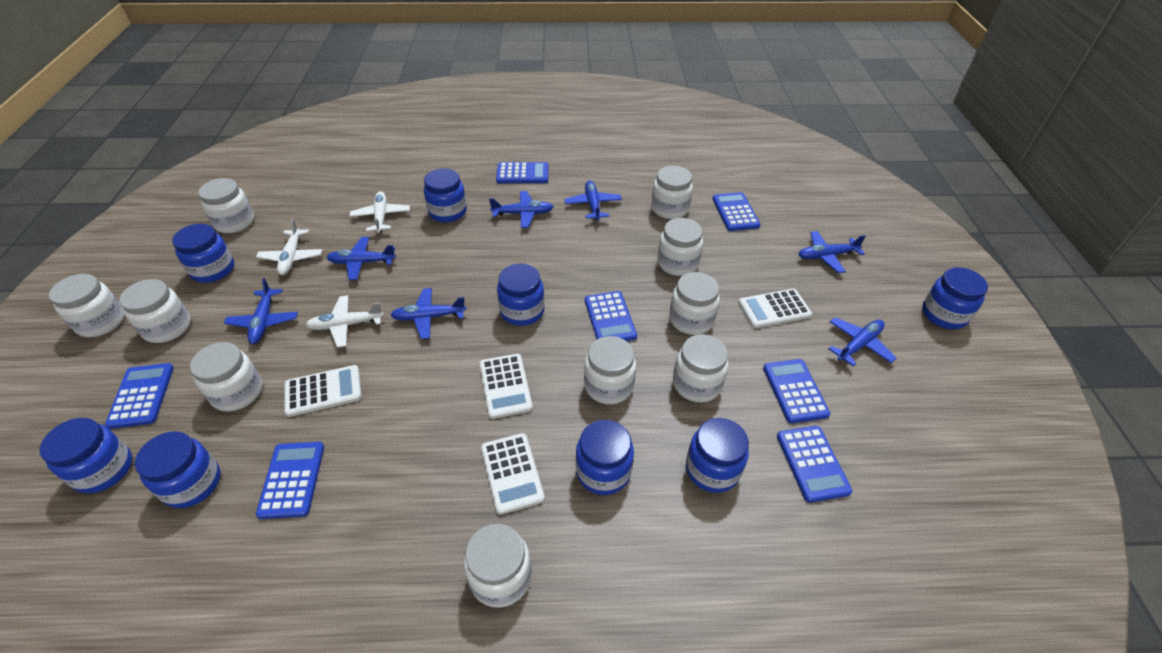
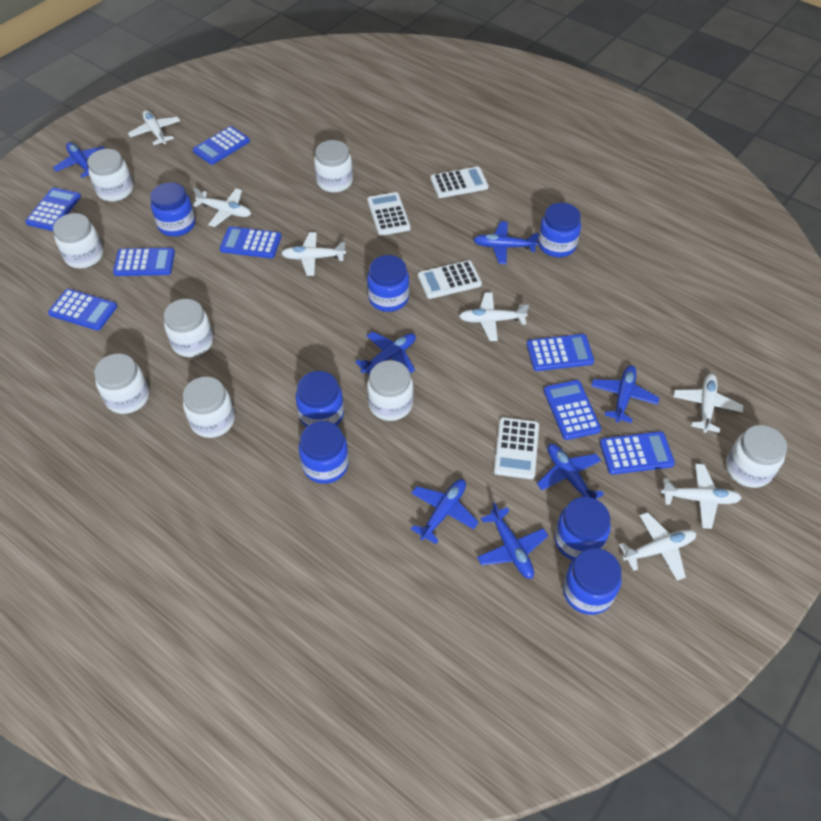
blue calculator: [105,363,174,429] [256,442,324,519] [496,162,548,183] [585,291,637,341] [712,192,760,231] [763,359,830,423] [777,426,852,503] = 7 -> [25,187,81,231] [48,289,117,331] [113,248,175,276] [193,126,250,165] [220,226,282,258] [527,334,594,371] [544,380,601,440] [600,431,675,475] = 8
blue jar: [40,418,132,494] [135,431,220,508] [172,224,234,283] [424,168,467,223] [497,264,545,326] [576,420,634,495] [686,418,749,493] [922,267,988,329] = 8 -> [150,182,195,237] [296,371,344,427] [298,421,349,484] [367,255,409,312] [538,203,581,257] [554,497,611,560] [563,548,622,615] = 7
white jar: [49,274,125,337] [119,279,191,343] [190,342,262,411] [198,178,254,233] [464,524,532,608] [584,336,636,404] [651,166,693,219] [657,218,703,276] [669,272,720,335] [673,334,728,403] = 10 -> [53,213,103,268] [87,149,133,202] [94,353,149,414] [164,299,213,357] [183,377,235,438] [314,140,353,193] [367,360,413,421] [726,425,787,488] = 8
white plane: [256,219,322,275] [306,295,384,348] [350,191,410,233] = 3 -> [128,110,180,145] [193,188,251,227] [281,232,346,276] [459,292,529,341] [619,512,696,581] [661,464,742,529] [673,374,743,433] = 7

